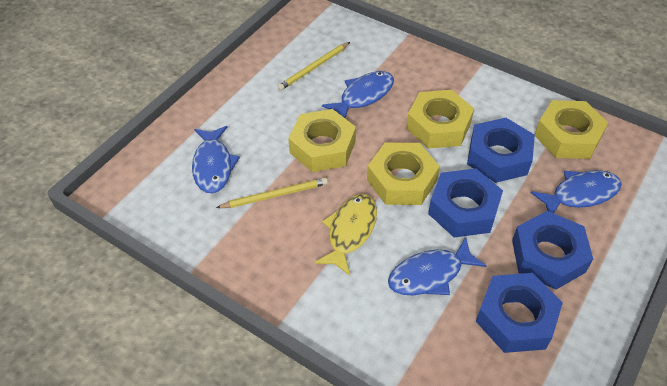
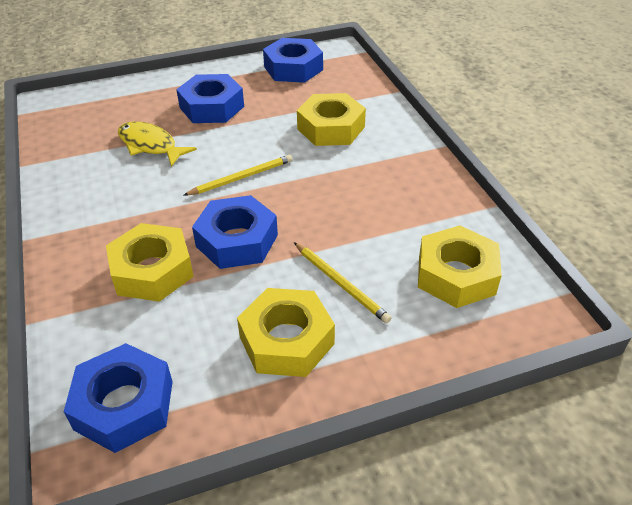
blue fish: [192,126,240,193] [322,71,394,118] [388,237,486,295] [531,170,622,213] = 4 -> none = 0

